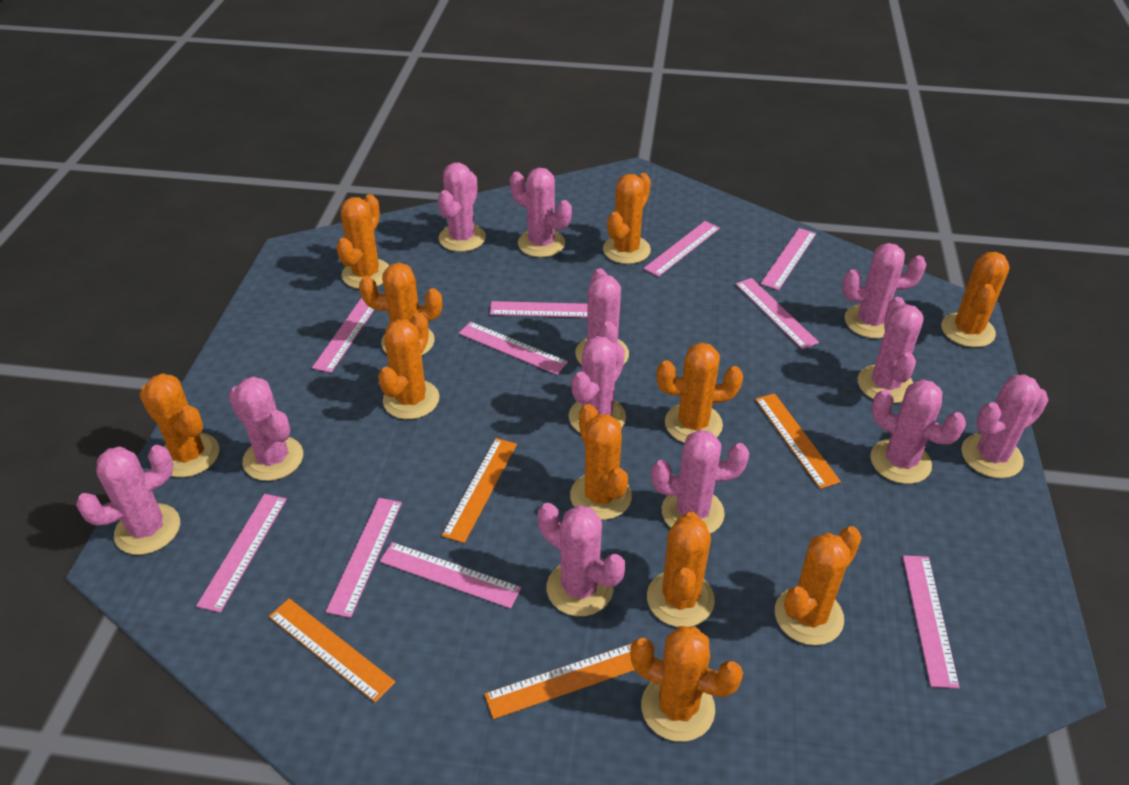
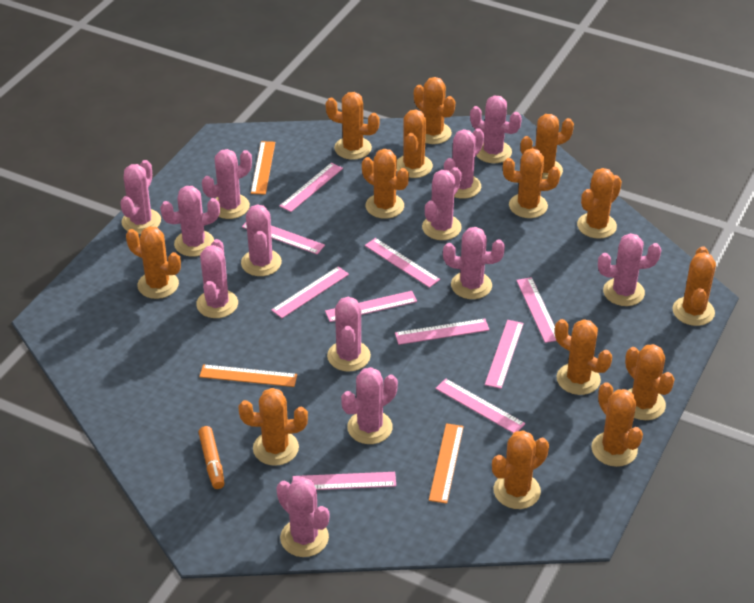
orange cactus: [139,373,219,477] [336,194,389,289] [359,263,442,355] [378,313,439,419] [570,404,632,520] [603,173,651,264] [630,626,743,742] [647,512,715,627] [657,342,743,443] [775,526,862,645] [941,252,1010,347] = 11 -> [126,226,181,299] [239,388,308,466] [326,92,380,160] [362,149,409,219] [397,110,433,178] [414,77,455,144] [492,430,549,509] [503,148,560,218] [520,114,574,179] [555,319,612,395] [577,168,622,239] [591,382,643,467] [625,344,675,420] [672,246,716,326] = 14
orange marker: none = 0 -> [198,426,224,489] = 1
orange ruler: [269,598,395,702] [442,438,517,543] [484,644,635,719] [755,393,841,489] = 4 -> [199,364,297,387] [251,141,275,195] [429,423,464,504] = 3
pink cactus: [76,445,180,555] [229,376,303,481] [438,163,486,252] [510,168,572,257] [538,503,625,616] [569,336,626,433] [575,268,629,365] [651,430,749,534] [842,243,926,338] [858,297,924,403] [870,379,966,484] [961,374,1049,478] = 12 -> [120,160,161,234] [160,186,220,257] [196,239,238,318] [202,149,252,219] [241,205,282,276] [276,477,329,557] [327,297,371,372] [341,367,398,444] [422,167,462,240] [443,227,505,299] [444,128,484,199] [470,96,522,163] [598,233,661,306] = 13

